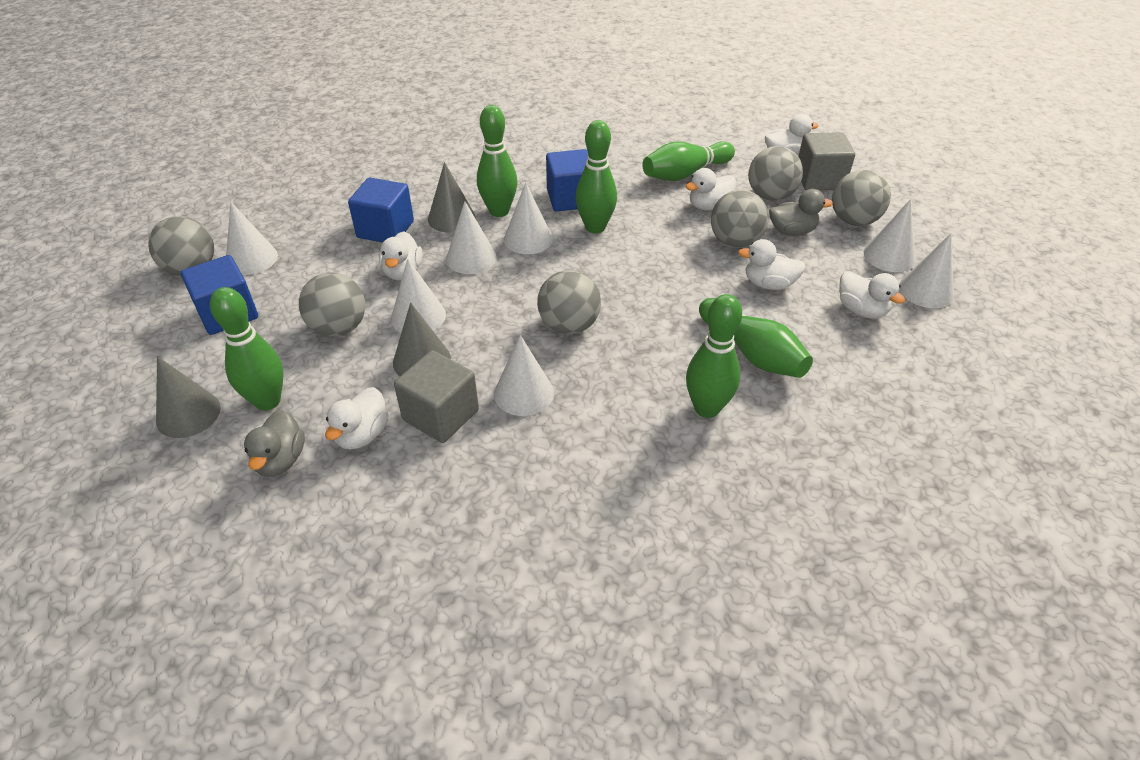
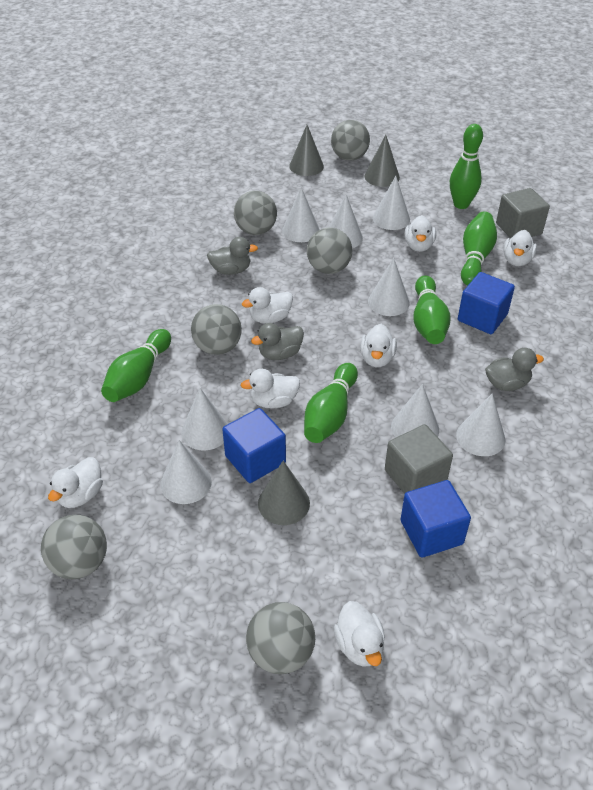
green bowling pin: [210,287,284,411] [477,105,517,217] [575,120,617,234] [642,142,735,181] [686,294,742,418] [699,298,813,378] = 6 -> [101,329,171,402] [304,363,358,443] [413,276,451,344] [450,124,483,209] [461,211,497,286] = 5
grey duck: [244,410,305,477] [769,189,833,236] = 2 -> [207,237,258,275] [251,323,304,360] [485,348,544,391] = 3
white cone: [226,202,278,275] [391,259,446,333] [446,201,497,274] [494,335,554,416] [504,182,553,254] [864,199,916,272] [899,233,954,308] = 7 -> [161,440,212,504] [181,388,228,451] [282,187,320,242] [329,195,363,248] [368,258,410,316] [373,176,410,230] [391,384,439,437] [456,393,505,456] = 8
white duck: [325,387,389,449] [379,231,423,280] [685,168,736,210] [738,239,806,290] [765,114,818,155] [839,271,905,319] = 6 -> [48,457,103,508] [241,369,300,409] [242,287,293,324] [334,601,385,667] [360,324,397,367] [405,215,436,252] [503,230,537,266] = 7

